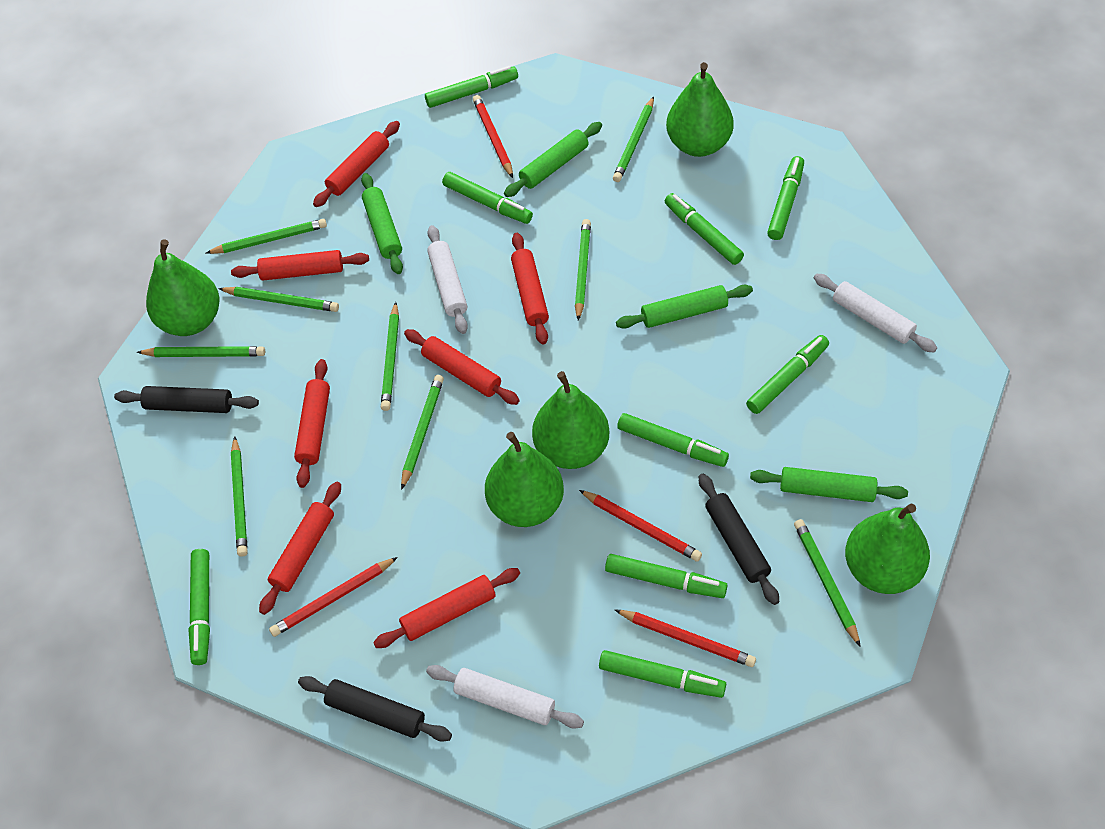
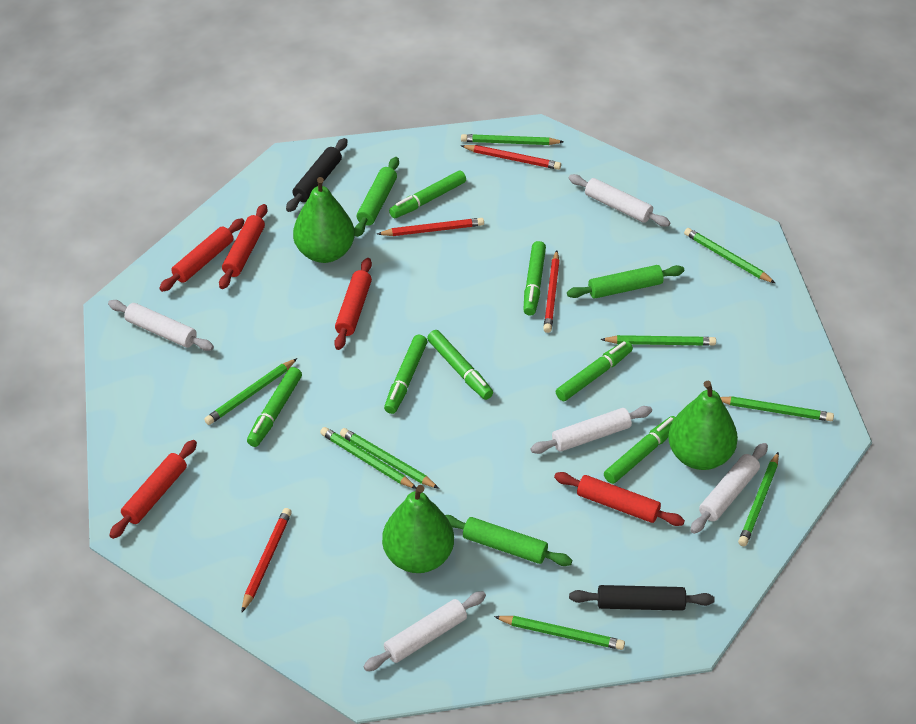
black rolling pin: [114,386,259,413] [298,676,452,742] [699,474,779,605] = 3 -> [286,138,347,212] [569,585,715,611] = 2
green marker: [188,549,210,665] [425,66,518,108] [442,172,533,224] [599,650,726,698] [605,554,728,598] [617,413,729,467] [665,193,744,265] [746,335,829,414] [767,156,804,240] = 9 -> [247,367,302,447] [384,335,427,414] [389,171,466,218] [427,330,493,400] [523,241,546,316] [555,341,633,401] [604,416,675,484] = 7
green pear: [146,240,220,336] [485,432,564,527] [532,371,609,469] [666,62,734,157] [845,503,930,594] = 5 -> [293,177,355,263] [382,485,454,573] [668,381,738,470] = 3
green rolling pin: [361,173,403,274] [504,122,602,197] [616,285,753,329] [750,467,908,502] = 4 -> [354,157,399,237] [445,515,572,566] [567,265,684,299] = 3
red rolling pin: [231,250,369,281] [259,482,341,615] [294,359,330,488] [313,121,400,207] [373,568,520,648] [404,329,520,405] [511,233,549,345] = 7 -> [109,440,197,539] [159,218,245,292] [219,204,268,289] [334,258,372,350] [554,472,685,526] = 5
white rolling pin: [426,665,584,729] [427,225,468,334] [814,274,937,353] = 3 -> [108,300,214,351] [363,591,486,671] [530,406,652,454] [569,174,670,227] [690,443,768,534] = 5

